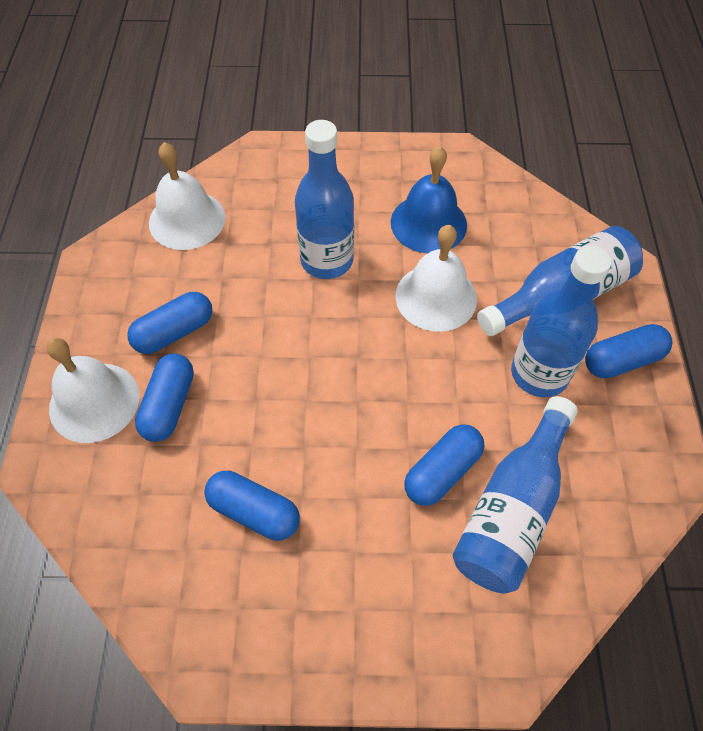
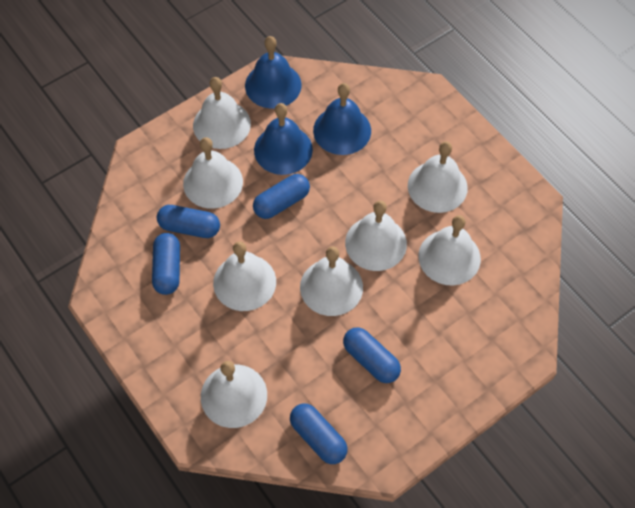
blue bell: [391,146,467,253] = 1 -> [245,36,302,109] [254,103,313,175] [313,83,371,155] = 3
blue bottle: [295,120,354,279] [453,396,578,594] [477,226,643,336] [511,245,611,397] = 4 -> none = 0
white bell: [46,338,140,443] [149,142,226,250] [395,225,477,332] = 3 -> [183,137,243,209] [193,77,251,149] [201,361,267,428] [213,241,276,311] [300,246,363,316] [345,201,407,271] [408,142,468,213] [418,215,481,285] = 8

